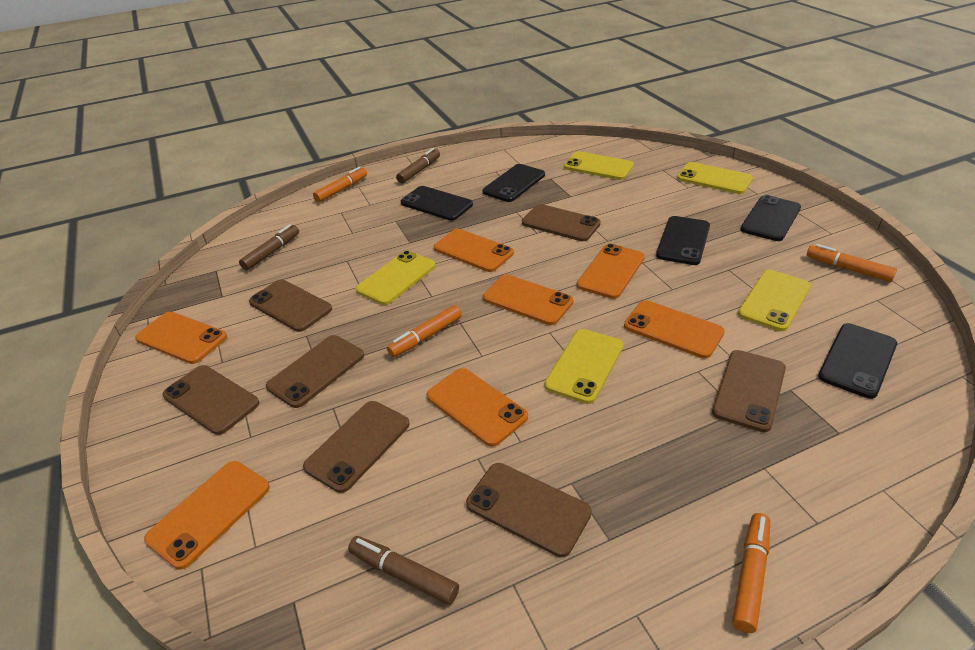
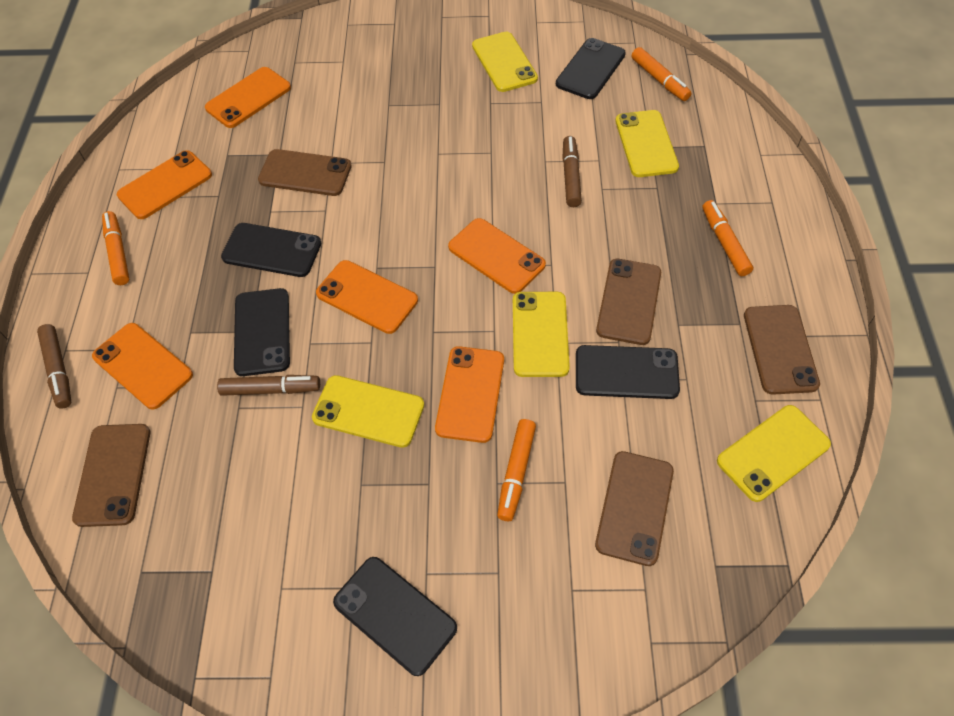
brown phone: [162,365,259,435] [249,280,332,332] [266,335,364,408] [303,401,410,493] [466,463,592,557] [522,204,601,241] [712,350,786,432] = 7 -> [72,424,150,527] [258,149,352,196] [595,451,674,566] [596,259,661,345] [744,305,820,395] = 5
orange phone: [135,312,227,364] [144,461,270,570] [427,368,528,447] [434,229,514,272] [483,275,573,325] [577,244,645,299] [624,300,725,358] = 7 -> [92,323,193,410] [117,150,212,219] [205,67,291,128] [316,260,418,334] [435,346,504,443] [448,218,546,294] = 6

